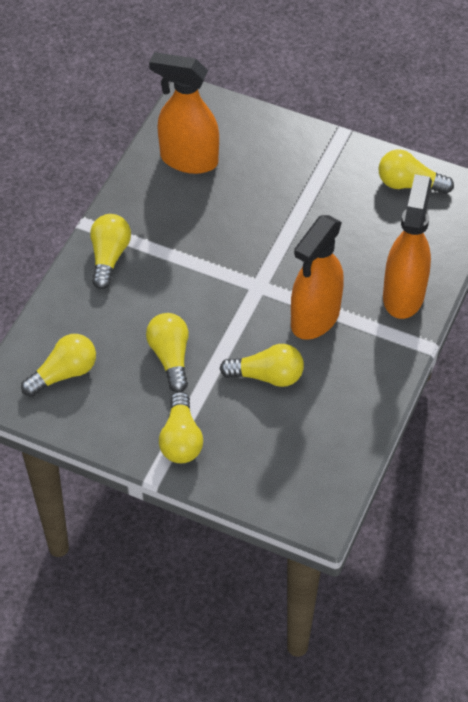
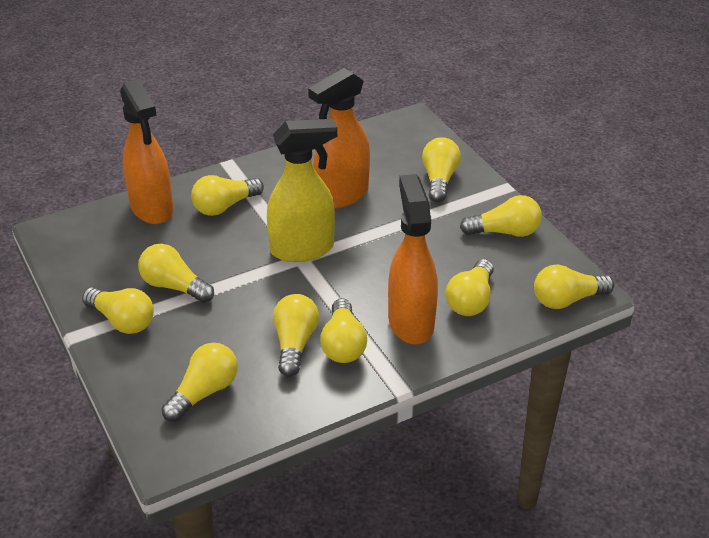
yellow light bulb: [21,334,96,397] [90,214,131,289] [146,313,189,392] [159,391,203,463] [220,344,304,387] [378,149,454,194] = 6 -> [82,288,154,334] [138,244,214,303] [162,343,238,422] [191,175,264,216] [273,294,319,377] [320,298,367,363] [422,137,461,202] [446,259,494,316] [460,195,542,237] [534,264,614,309] = 10
yellow spray bottle: none = 0 -> [267,119,337,262] = 1

